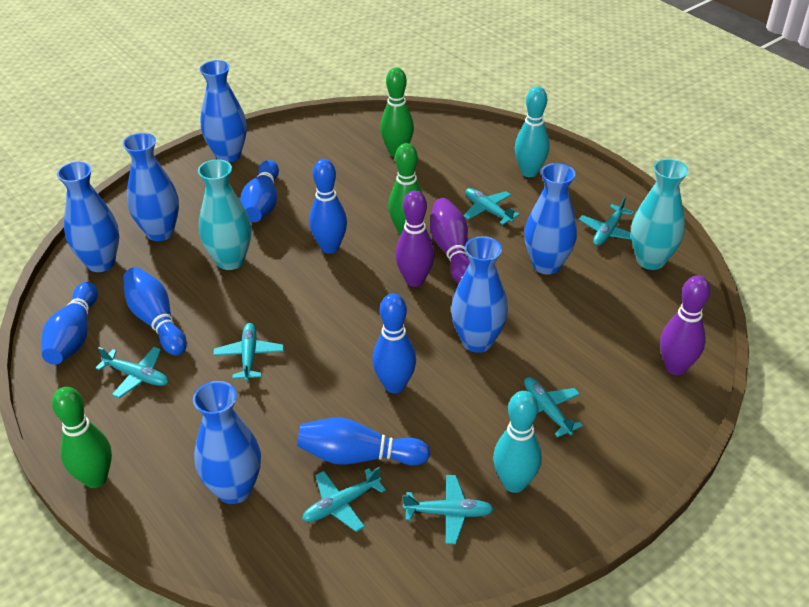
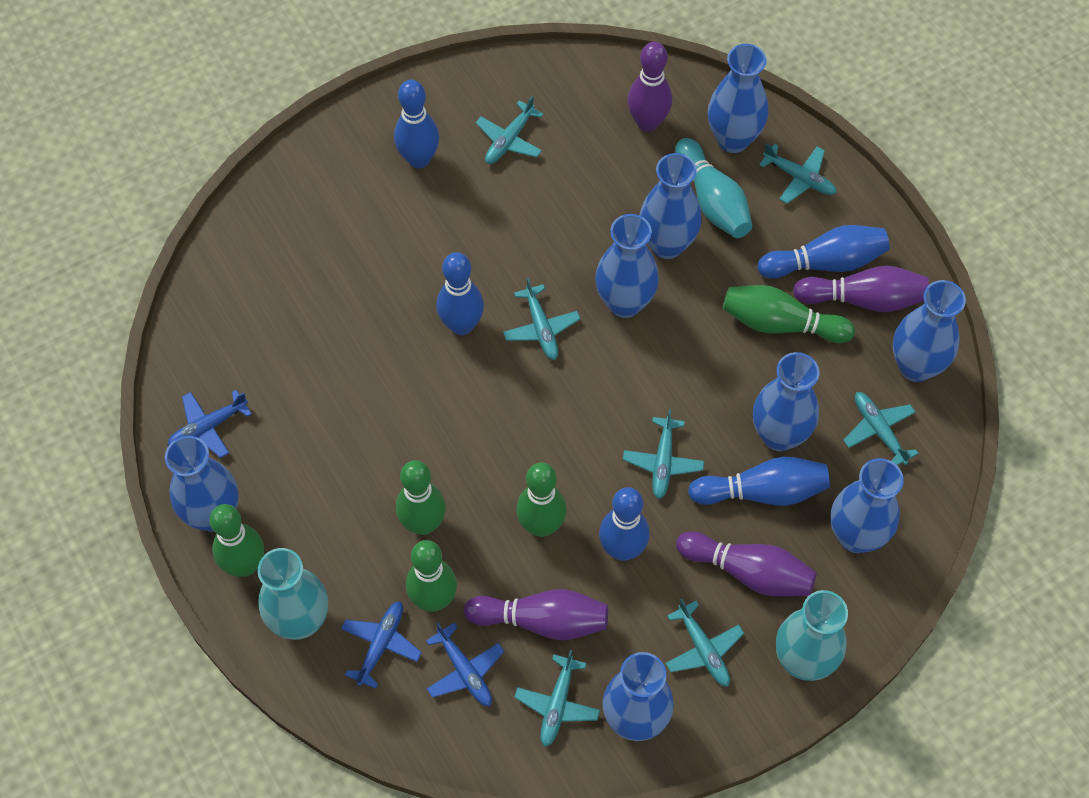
blue bowling pin: [42,282,98,365] [123,267,187,356] [240,160,279,222] [297,418,430,466] [309,159,347,254] [372,294,416,393] = 6 -> [394,80,439,169] [437,252,484,335] [599,487,650,561] [688,457,830,506] [757,225,890,278] = 5
blue plane: none = 0 -> [168,390,252,458] [341,601,422,689] [426,623,504,706] = 3
blue vase: [57,162,119,272] [123,133,179,241] [193,381,261,504] [200,60,247,163] [451,236,508,353] [524,163,577,275] = 6 -> [165,436,239,532] [595,214,659,318] [603,652,674,741] [639,153,702,259] [708,44,768,153] [753,352,819,451] [831,458,904,553] [893,280,966,382] = 8
green bowling pin: [52,387,112,488] [380,68,414,157] [388,143,423,235] = 3 -> [210,504,264,577] [396,460,446,535] [406,540,457,612] [516,462,567,537] [723,285,855,343] = 5
purple bowling pin: [395,190,435,287] [430,198,470,283] [660,276,710,375] = 3 -> [464,589,608,640] [628,42,672,132] [676,531,816,597] [793,266,929,312] = 4
turquoise bowling pin: [493,391,542,493] [515,86,550,177] = 2 -> [675,138,752,238] = 1

